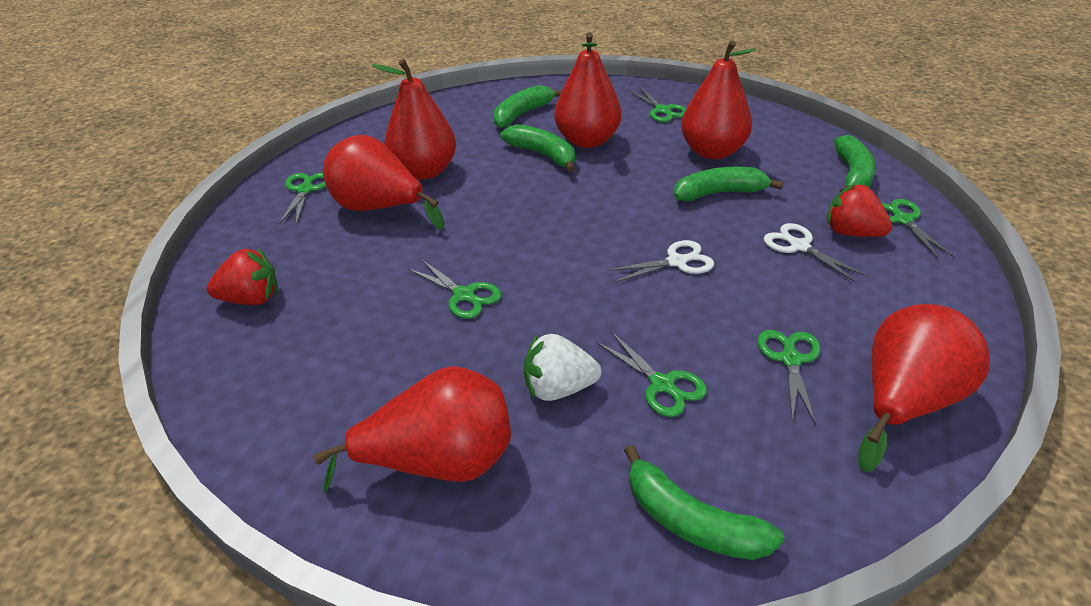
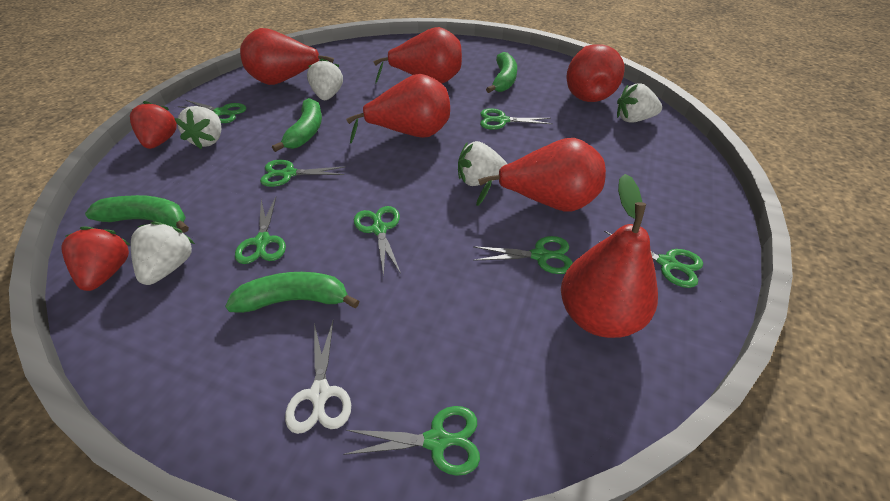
green banana: [493,85,563,128] [501,124,575,172] [624,445,785,560] [674,167,783,201] [834,135,876,192] = 5 -> [85,195,189,233] [225,272,359,313] [272,98,322,152] [486,52,517,93] = 4
green scissors: [279,173,326,225] [407,259,501,319] [596,331,707,417] [628,86,686,122] [758,330,820,425] [882,199,955,259] = 6 -> [178,100,246,123] [235,197,286,264] [260,160,346,187] [343,406,480,476] [354,206,401,276] [473,236,573,274] [480,108,553,130] [599,231,703,288] = 8
white scissors: [607,240,714,283] [764,223,867,283] = 2 -> [285,321,351,434] = 1
white strawberry: [524,334,602,401] = 1 -> [131,221,195,285] [175,106,221,149] [307,58,343,100] [458,141,507,186] [617,83,662,123] = 5

